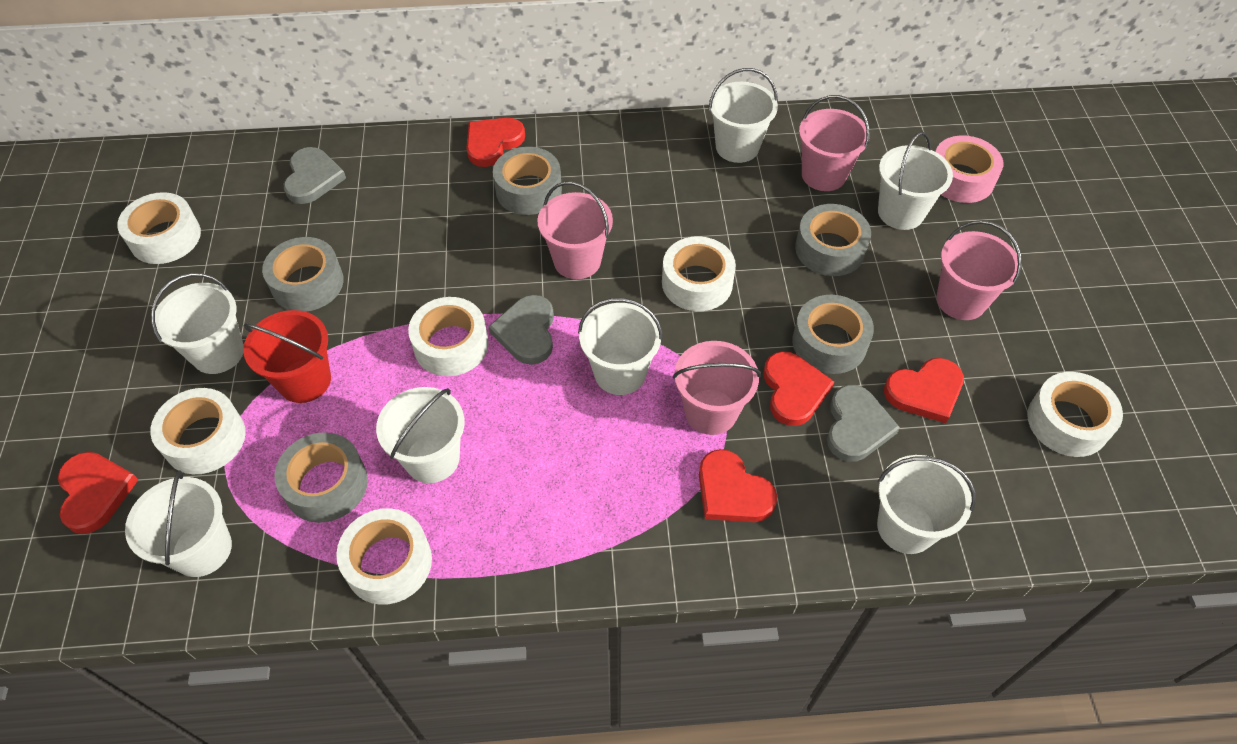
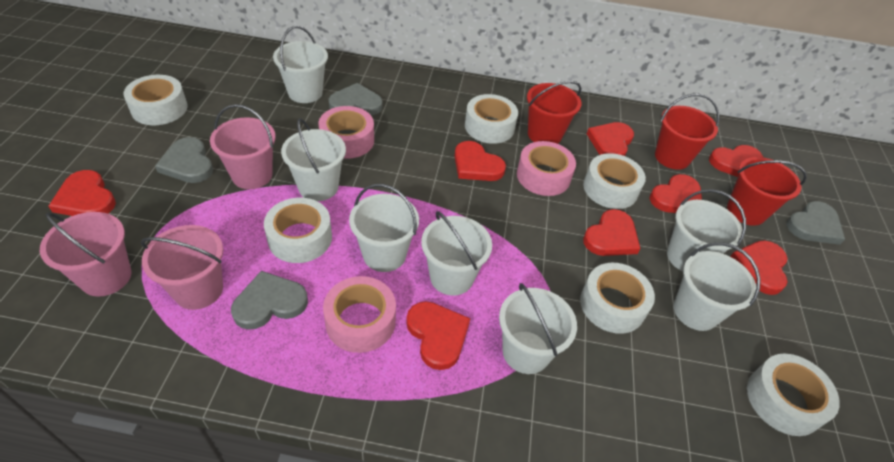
grey heart: [284,147,346,204] [488,295,554,365] [827,385,900,462] = 3 -> [155,137,213,183] [231,271,308,330] [329,83,383,115] [786,201,845,245] = 4
grey tape: [262,237,344,312] [274,432,368,523] [493,147,562,215] [792,295,874,374] [795,204,871,276] = 5 -> none = 0
pink bucket: [537,181,613,279] [673,341,761,435] [799,95,870,191] [936,220,1022,320] = 4 -> [40,212,131,297] [141,225,223,310] [210,104,276,189] = 3
pink tape: [935,135,1003,203] = 1 -> [318,106,374,159] [323,276,396,353] [517,141,576,196] = 3
red bucket: [243,310,331,403] = 1 -> [527,81,582,144] [655,94,720,170] [727,157,807,226] = 3
red heart: [58,452,139,534] [466,118,525,167] [699,449,777,522] [763,351,834,426] [884,358,964,423] = 5 -> [49,170,116,216] [406,301,470,370] [454,141,506,181] [583,209,641,256] [587,122,634,156] [650,174,702,213] [709,145,763,177] [730,240,788,295] = 8

